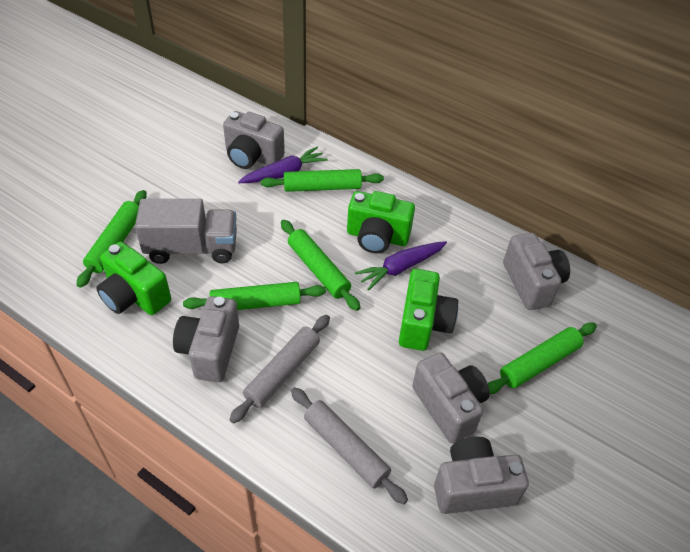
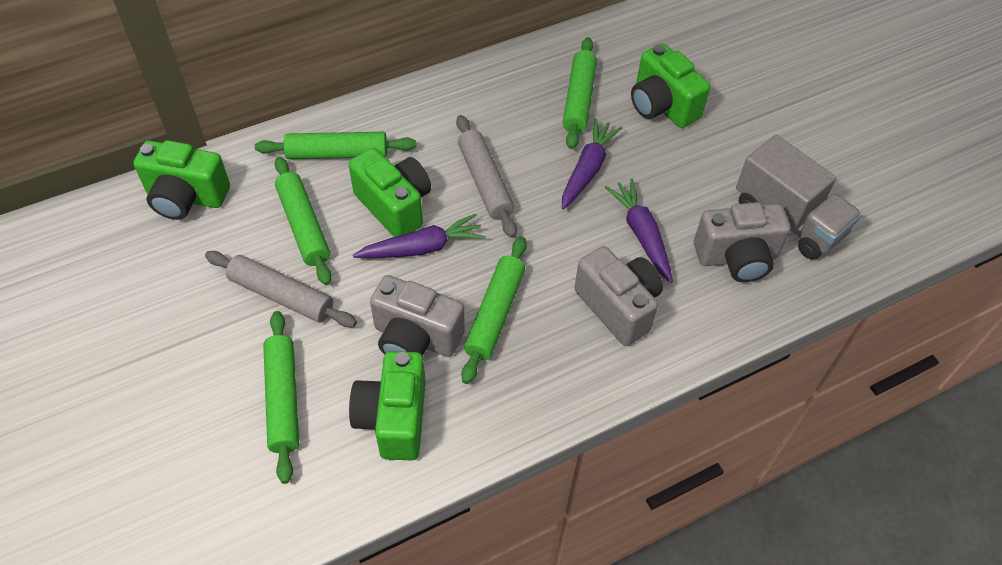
green camera: [96,242,171,315] [347,191,415,253] [399,269,458,351] = 3 -> [133,140,230,220] [349,148,431,237] [349,351,426,460] [631,43,710,128] = 4
grey camera: [173,296,239,382] [223,111,285,169] [412,353,490,444] [434,437,529,514] [503,233,570,310] = 5 -> [370,275,465,357] [574,246,663,346] [694,202,791,282] = 3
purple carrot: [238,147,328,183] [355,241,447,291] = 2 -> [353,214,485,258] [562,118,622,209] [605,179,673,283] = 3

